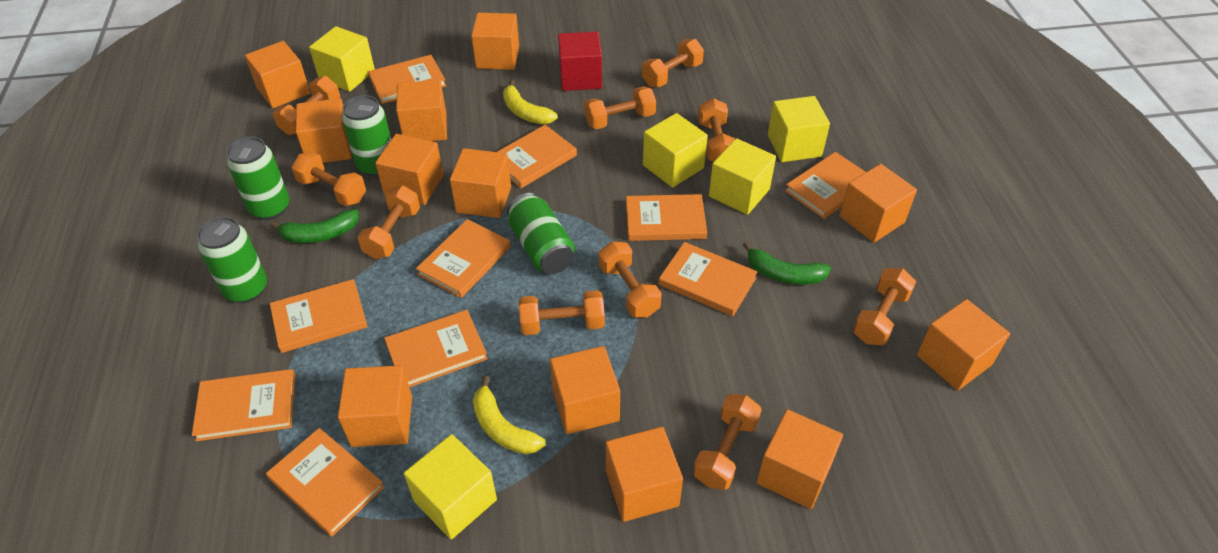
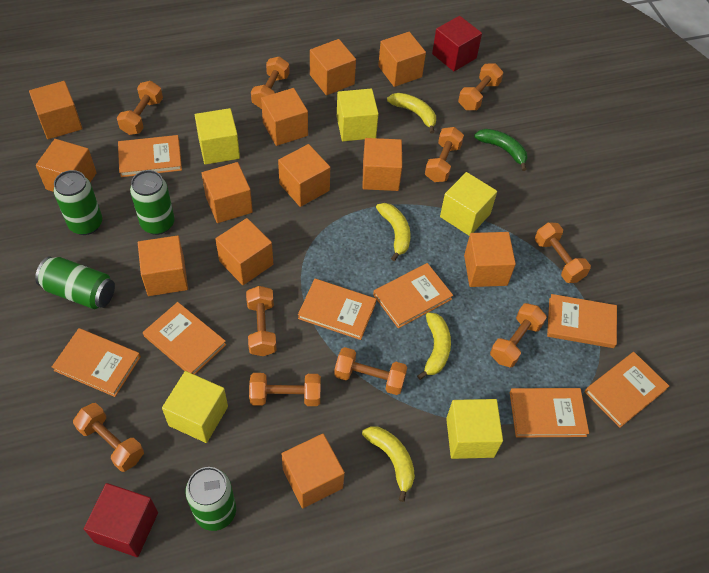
green banana: [270,209,359,243] [743,242,831,285] = 2 -> [474,129,527,171] = 1
orange book: [192,369,296,441] [266,428,384,537] [270,279,368,353] [368,55,446,104] [384,310,488,387] [416,219,511,298] [497,125,577,189] [626,194,707,241] [659,242,757,316] [785,152,866,219] = 10 -> [52,328,141,397] [118,135,182,177] [143,302,226,375] [298,279,376,340] [373,263,453,328] [510,388,589,438] [547,294,617,348] [585,352,669,428] = 8
red cube: [558,32,602,91] = 1 -> [84,483,158,557] [432,16,482,71] = 2
yellow banana: [473,376,546,454] [503,80,558,124] = 2 -> [362,426,415,502] [376,203,411,261] [387,93,436,134] [417,312,451,380] = 4

